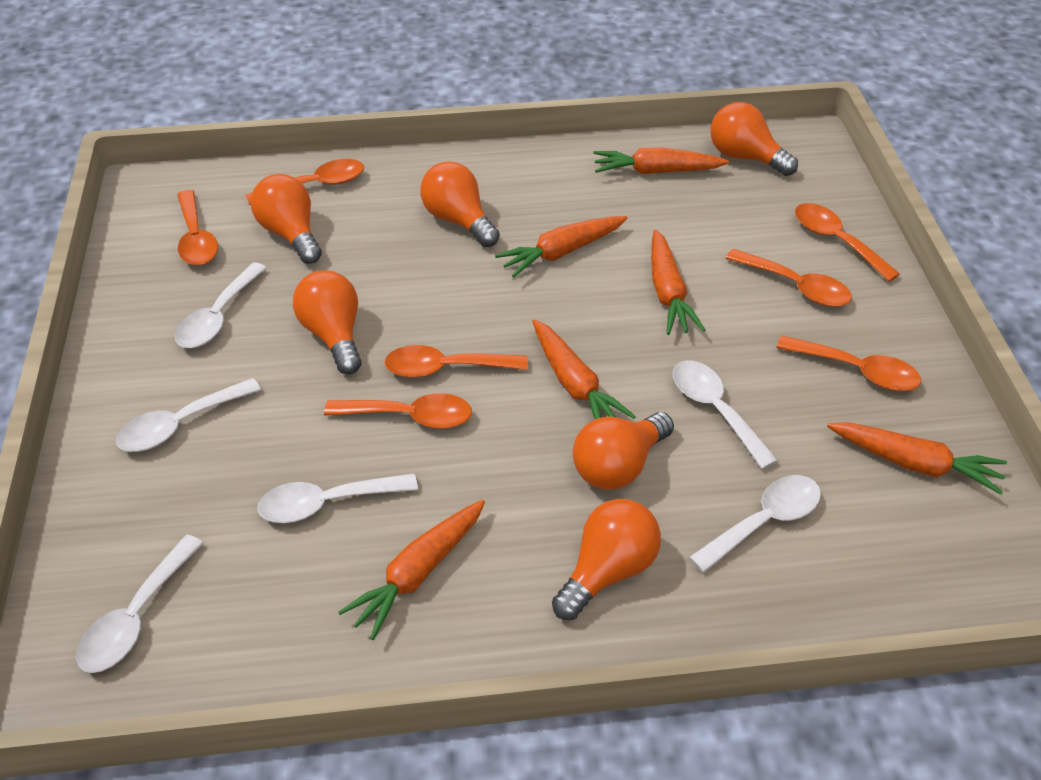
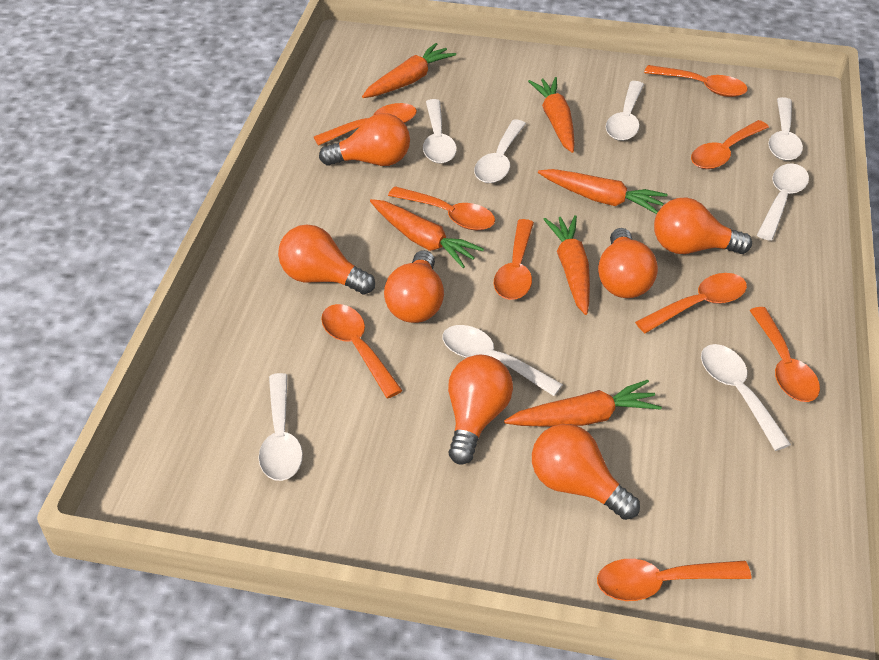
orange light bulb: [251,174,322,264] [293,270,362,374] [420,161,500,247] [552,499,661,620] [573,412,674,490] [711,102,798,176] = 6 -> [278,225,375,295] [319,113,410,166] [384,250,444,323] [448,355,513,465] [532,424,640,520] [598,228,658,298] [654,197,752,254] = 7
orange spoon: [177,190,218,265] [245,159,364,205] [324,393,472,429] [385,345,528,378] [726,249,852,307] [776,335,921,391] [795,203,900,282] = 7 -> [314,103,417,146] [321,304,403,398] [388,186,495,231] [494,219,534,300] [597,559,751,601] [635,273,747,333] [644,65,748,97] [691,120,769,169] [749,307,820,402] = 9
white spoon: [76,534,203,673] [116,378,261,452] [175,262,267,348] [257,473,418,523] [673,360,778,469] [689,475,821,573] = 6 -> [259,373,303,481] [423,99,457,163] [442,325,563,396] [474,119,526,183] [606,81,644,141] [701,344,791,451] [757,163,809,241] [768,97,803,161] = 8

